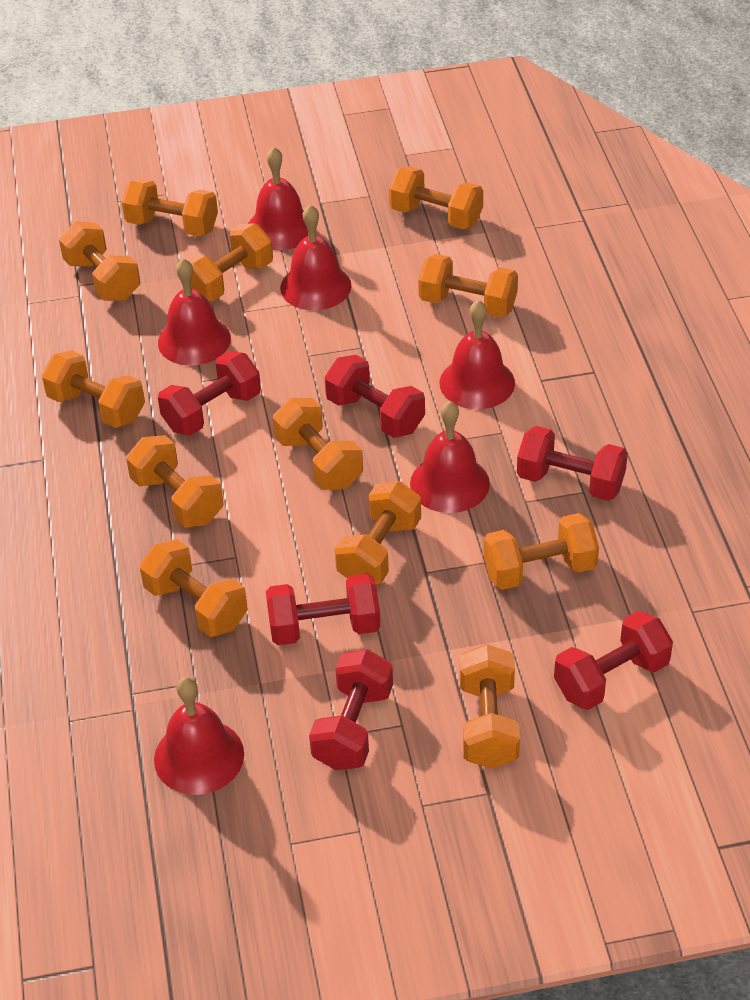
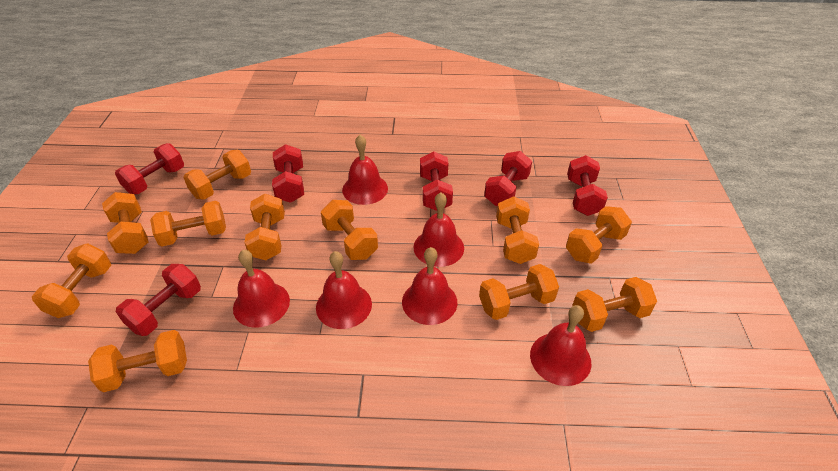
orange dumbbell: [41,350,145,428] [59,221,140,301] [122,178,218,236] [126,435,223,528] [140,539,248,637] [187,223,273,301] [273,398,363,490] [335,481,421,584] [389,166,483,229] [418,254,518,318] [460,644,520,769] [483,513,599,590] = 12 -> [32,244,111,318] [88,330,187,392] [102,192,149,254] [150,201,226,247] [183,150,251,200] [244,194,285,260] [321,200,378,260] [479,264,559,320] [496,197,539,264] [566,206,632,264] [572,277,657,332] = 11

